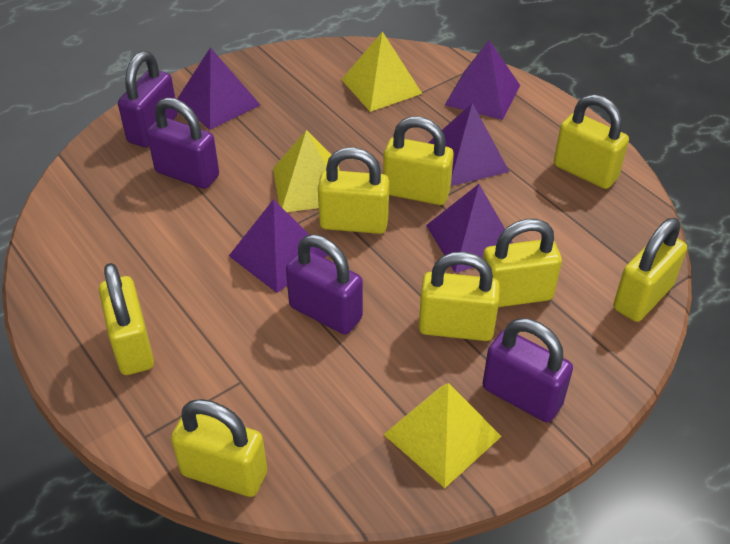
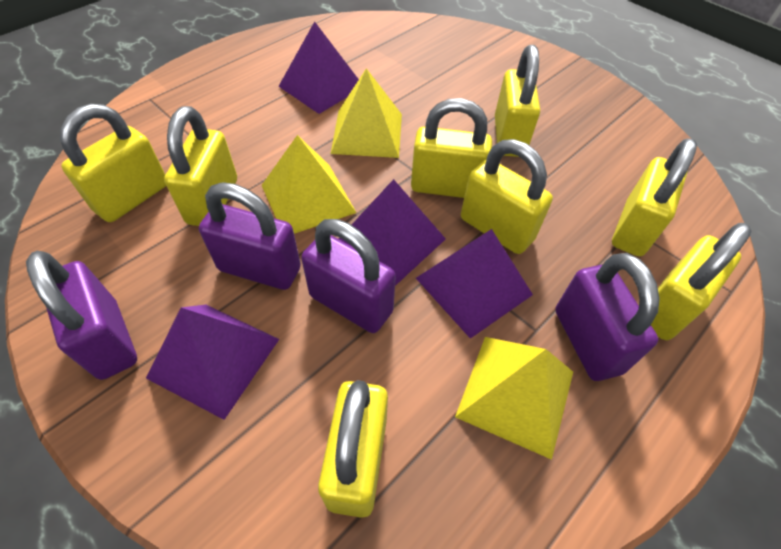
purple pyramid: [177,47,260,130] [229,199,328,293] [426,184,513,273] [428,103,509,186] [445,40,520,120] = 5 -> [146,305,279,420] [278,22,359,114] [339,179,446,286] [416,229,533,339] = 4

